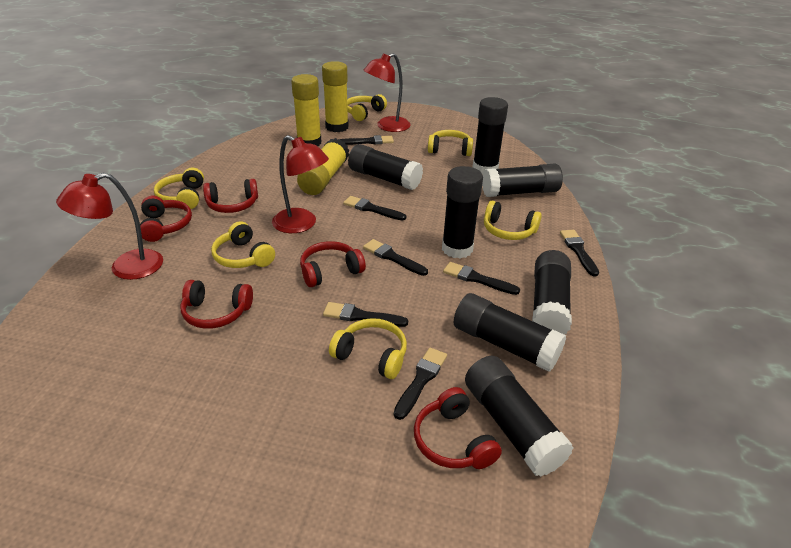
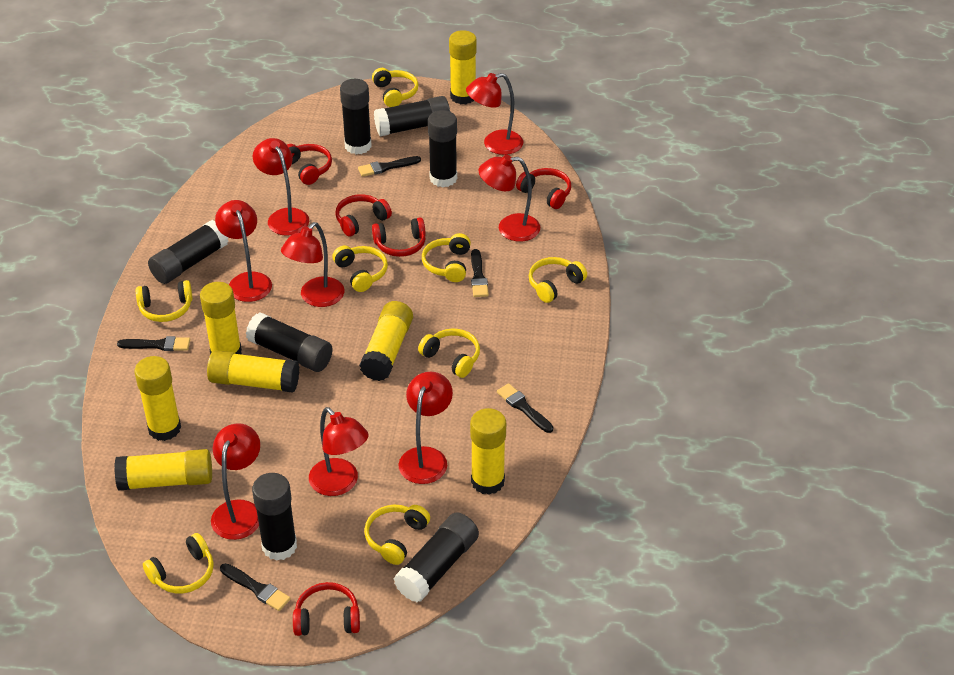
black brush: [323,302,408,327] [341,135,394,145] [343,196,406,221] [363,239,428,276] [394,348,447,420] [443,262,520,295] [560,230,599,277] = 7 -> [117,336,190,351] [220,563,291,611] [358,156,421,177] [471,249,489,297] [497,383,553,433] = 5
red lamp: [56,173,163,280] [272,135,329,233] [363,53,410,132] = 3 -> [211,423,260,540] [215,200,272,302] [253,138,309,236] [281,222,345,307] [309,407,369,496] [398,372,453,484] [466,73,523,155] [479,155,540,242] = 8
yellow glue stick: [291,74,322,146] [297,138,349,195] [322,61,349,132] = 3 -> [114,449,212,491] [134,356,181,441] [200,282,242,355] [207,350,299,393] [359,301,413,381] [449,30,477,104] [470,408,506,495] = 7
yellow headphones: [154,168,204,209] [211,221,275,268] [329,318,407,379] [347,94,387,121] [428,130,473,156] [484,201,542,240] = 6 -> [136,280,192,322] [143,533,214,594] [332,245,388,292] [364,505,430,565] [372,68,419,107] [418,329,480,378] [422,233,471,282] [528,257,587,303] = 8

